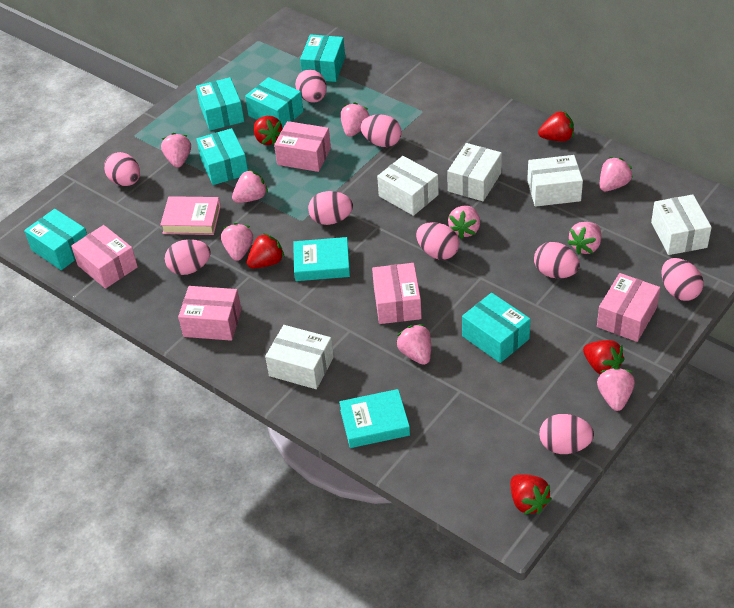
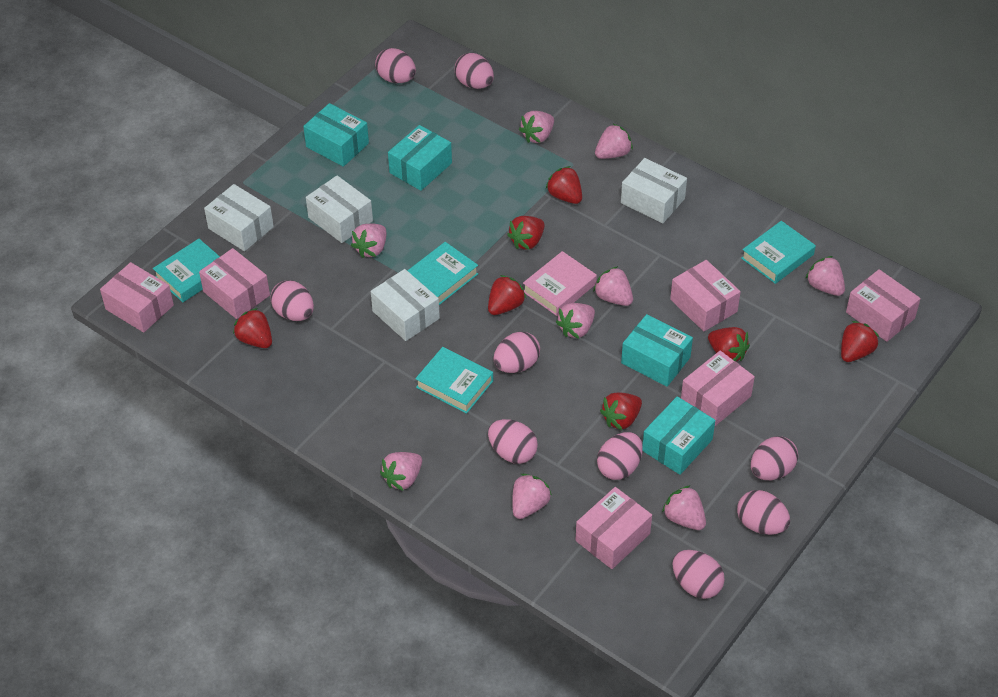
pink box: [71,225,138,289] [178,286,241,341] [274,121,331,172] [372,263,422,324] [597,273,660,342] = 5 -> [100,262,174,333] [199,248,270,319] [576,487,652,569] [670,260,741,331] [681,351,755,426] [846,269,921,342] = 6
red strawberry: [247,233,284,268] [254,116,282,145] [511,474,552,515] [538,111,574,141] [583,340,625,375] = 5 -> [233,308,272,348] [488,275,526,315] [507,216,545,250] [546,166,582,204] [600,392,642,430] [708,327,750,361] [841,321,879,362] = 7
turquoise book: [293,237,350,281] [339,389,410,448] = 2 -> [153,239,220,302] [407,242,478,305] [415,347,493,414] [741,221,816,284] = 4
turquoise box: [24,209,87,270] [196,77,244,131] [197,128,248,185] [245,77,303,129] [300,35,345,82] [462,293,531,363] = 6 -> [303,103,369,167] [388,125,452,191] [621,314,693,387] [642,396,715,475] = 4
white box: [265,325,334,389] [377,156,439,216] [447,143,502,201] [527,155,583,207] [651,194,712,255] = 5 -> [204,184,274,251] [306,175,373,243] [371,269,440,341] [621,158,687,224] = 4

